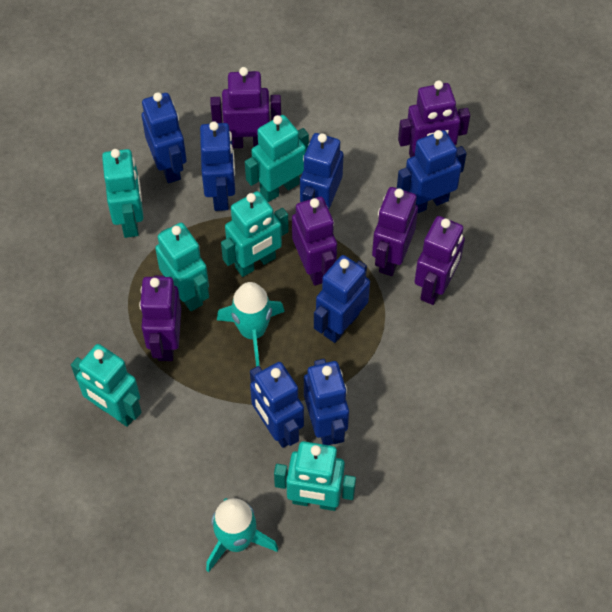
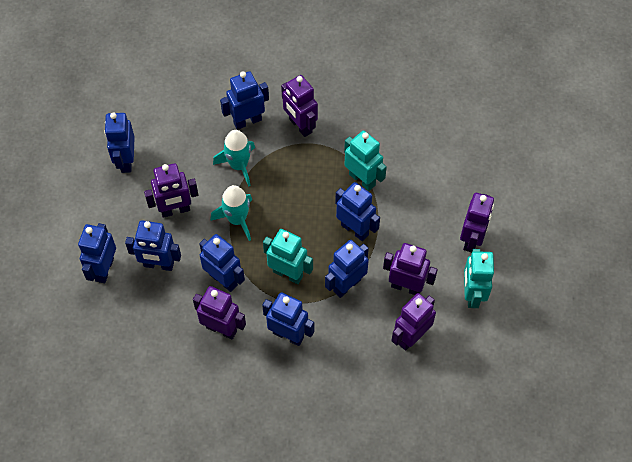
blue robot: [142,92,187,183] [200,121,235,211] [250,362,304,448] [300,133,343,209] [304,359,349,445] [314,255,370,343] [397,130,467,213] = 7 -> [78,223,116,283] [104,112,135,173] [125,221,181,271] [199,234,245,292] [220,71,269,130] [262,292,314,346] [325,240,369,298] [335,182,380,241] = 8
turquoise robot: [71,344,142,427] [102,149,144,238] [155,223,209,311] [221,191,289,277] [245,115,309,202] [274,441,356,511] = 6 -> [263,229,313,284] [344,130,387,191] [464,249,494,308] = 3

